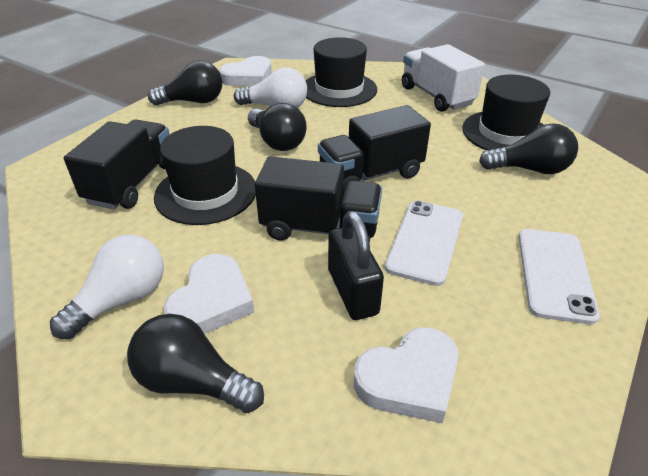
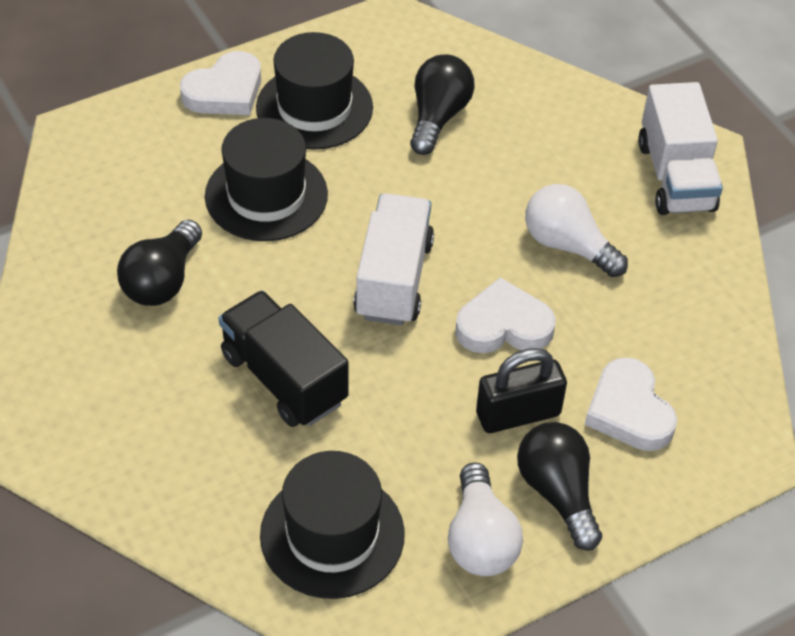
black light bulb: [127,314,264,413] [148,61,222,105] [248,103,307,151] [479,123,578,174] = 4 -> [117,220,202,306] [410,54,475,155] [517,422,602,550] = 3
black truck: [64,120,170,209] [255,156,382,243] [318,105,431,194] = 3 -> [219,290,349,427] = 1
white phone: [385,200,463,286] [519,229,600,324] = 2 -> none = 0
white truck: [402,44,485,112] = 1 -> [354,193,434,325] [638,82,723,215] = 2

